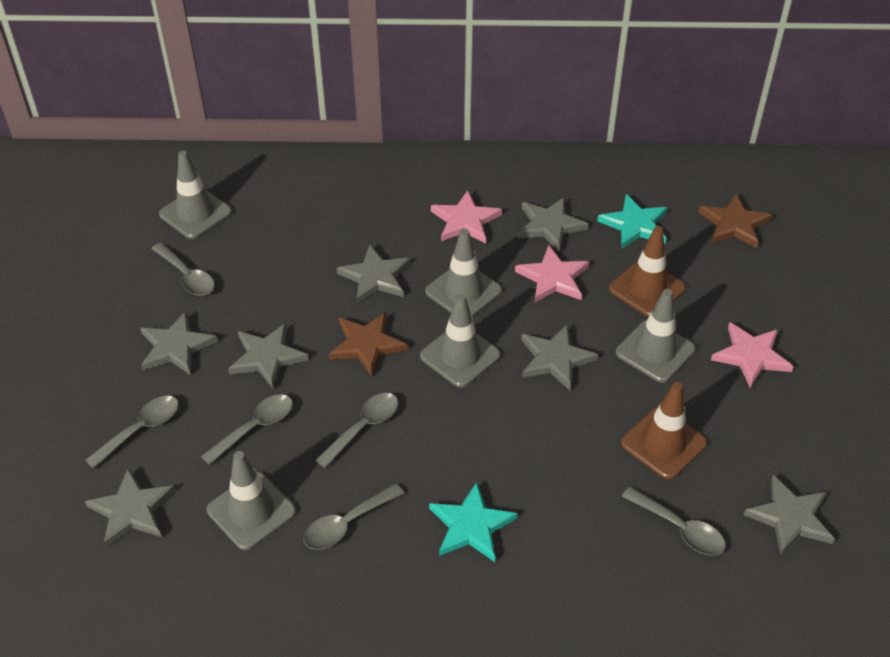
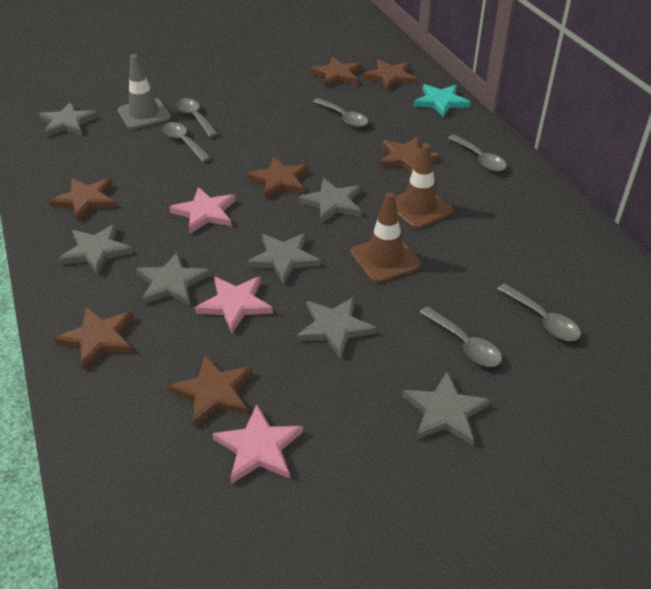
brown star: [328,312,408,377] [698,194,772,248] = 2 -> [49,178,117,222] [54,307,134,371] [168,355,253,427] [246,157,309,199] [310,57,361,87] [363,60,417,91] [379,137,440,174] = 7
grey traffic cone: [159,151,232,239] [207,451,296,550] [420,293,500,388] [425,229,502,317] [616,289,695,383] = 5 -> [118,54,171,129] = 1
turquoise star: [429,482,518,562] [597,194,667,249] = 2 -> [414,84,470,117] = 1

